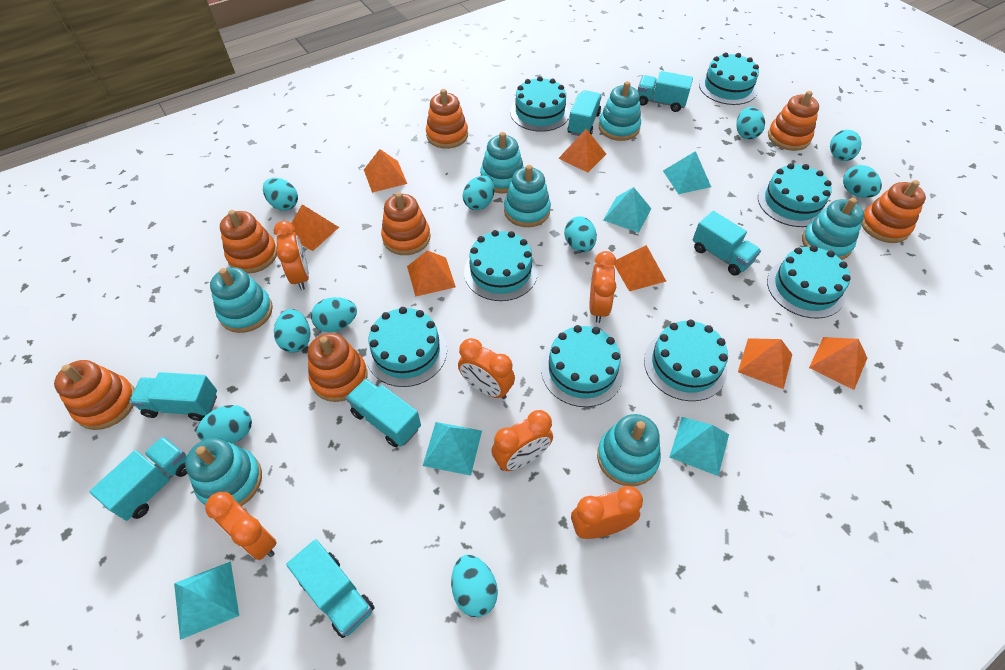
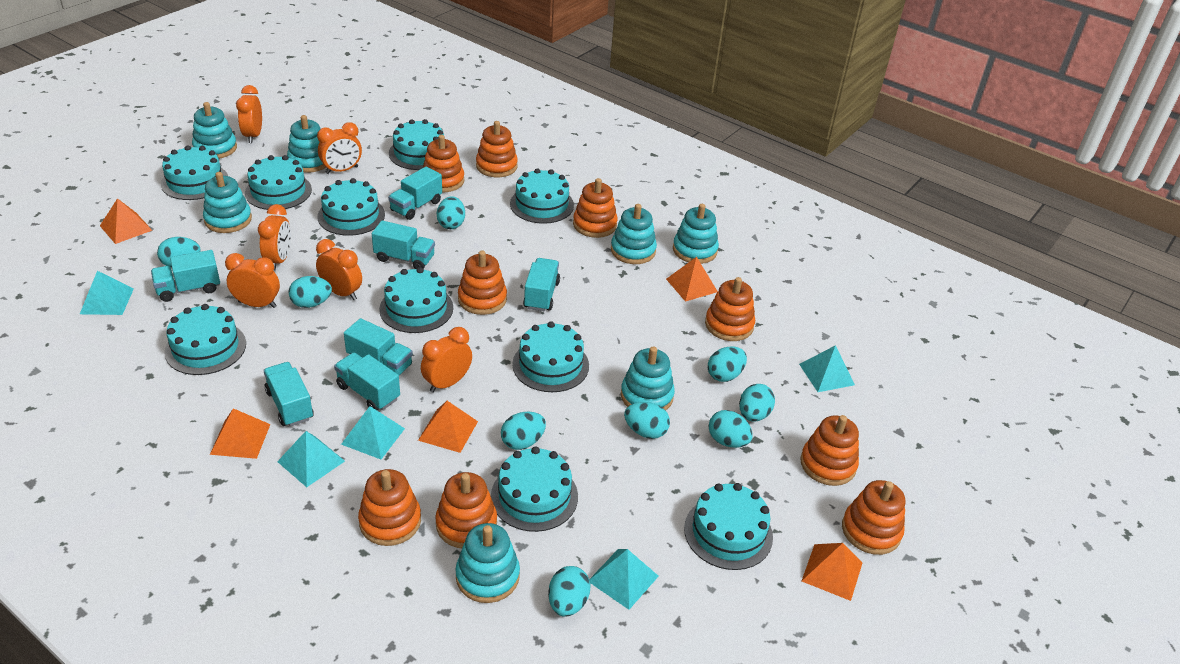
orange pyramid: [291,204,339,251] [364,149,407,193] [407,250,456,297] [558,129,606,173] [614,245,666,291] [738,338,792,389] [809,337,867,390] = 7 -> [100,198,153,244] [210,408,271,459] [418,401,478,453] [666,257,718,302] [802,543,862,601] = 5
orange stacking toy: [54,360,135,430] [220,210,277,274] [308,333,368,402] [381,192,431,255] [426,89,468,149] [768,91,819,151] [862,180,926,243] = 7 -> [358,469,421,546] [423,135,464,193] [435,472,497,548] [458,250,507,315] [476,121,518,177] [573,178,618,238] [705,277,755,341] [800,415,859,486] [842,480,905,555] = 9
turquoise cake: [366,307,447,387] [464,230,538,301] [510,76,570,132] [541,325,624,407] [644,320,728,401] [699,52,759,105] [758,163,832,227] [767,245,851,318] = 8 -> [161,145,228,200] [165,304,246,375] [245,155,312,210] [317,178,385,236] [379,267,453,333] [389,119,444,170] [491,446,578,532] [510,168,574,224] [512,321,589,392] [684,483,773,570] = 10
turquoise egg: [196,405,252,444] [263,178,298,211] [274,309,310,353] [311,297,357,332] [451,555,498,617] [463,176,495,210] [564,216,597,252] [736,107,765,139] [830,130,861,161] [843,165,882,198] = 10 -> [157,237,201,267] [289,276,332,308] [437,196,465,229] [501,412,546,450] [548,566,590,617] [624,402,670,439] [708,346,747,382] [709,410,753,448] [739,384,775,421] = 9

